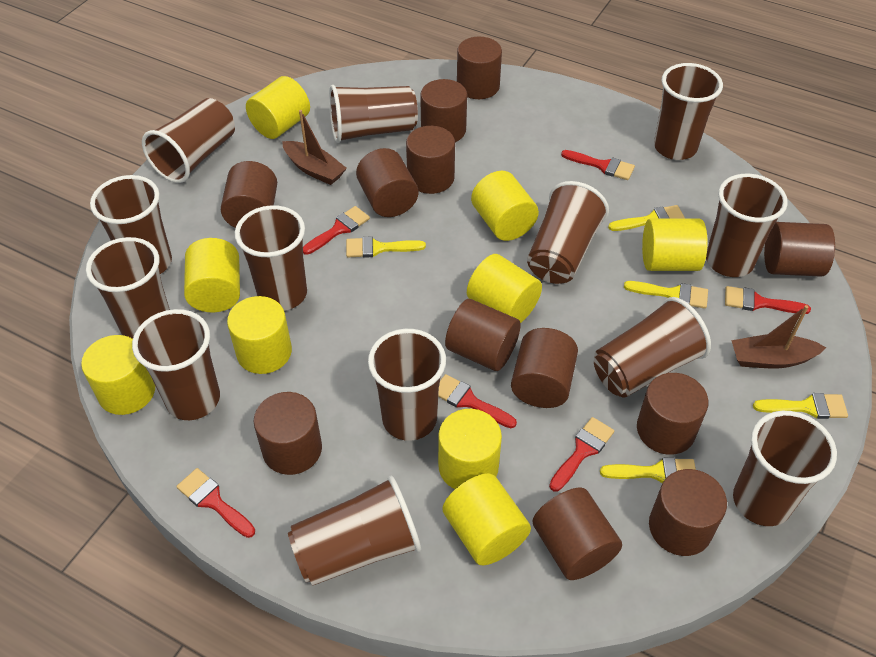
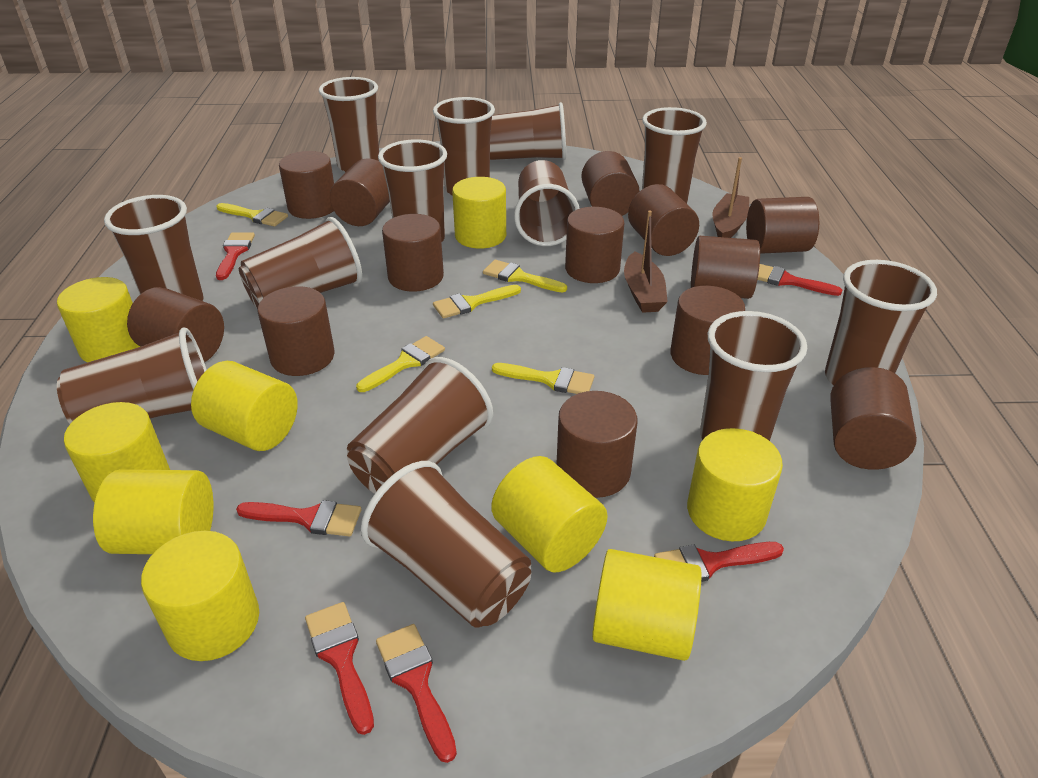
brown cylinder: [221,161,277,228] [254,392,322,475] [356,148,418,217] [406,126,455,194] [420,79,467,142] [445,299,521,371] [457,37,502,99] [511,328,578,408] [532,488,622,580] [637,373,708,455] [649,469,727,556] [764,222,835,277] = 12 -> [127,287,224,362] [257,286,335,376] [279,151,334,219] [330,158,390,226] [382,214,444,292] [557,391,637,498] [565,207,624,283] [581,151,640,216] [628,184,699,256] [670,286,745,375] [691,236,760,299] [746,197,819,254] [830,367,917,470] = 13

